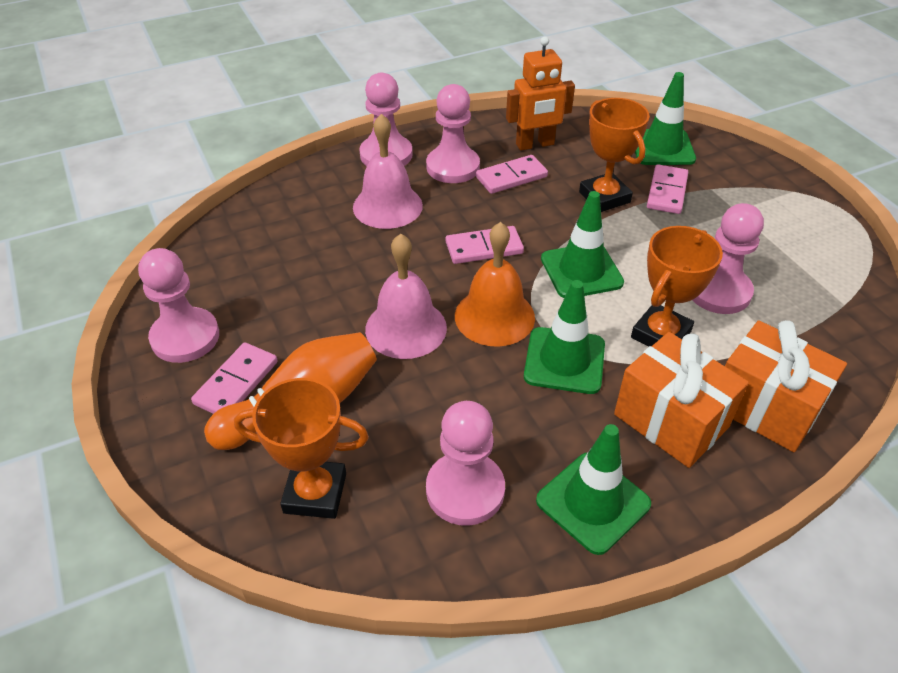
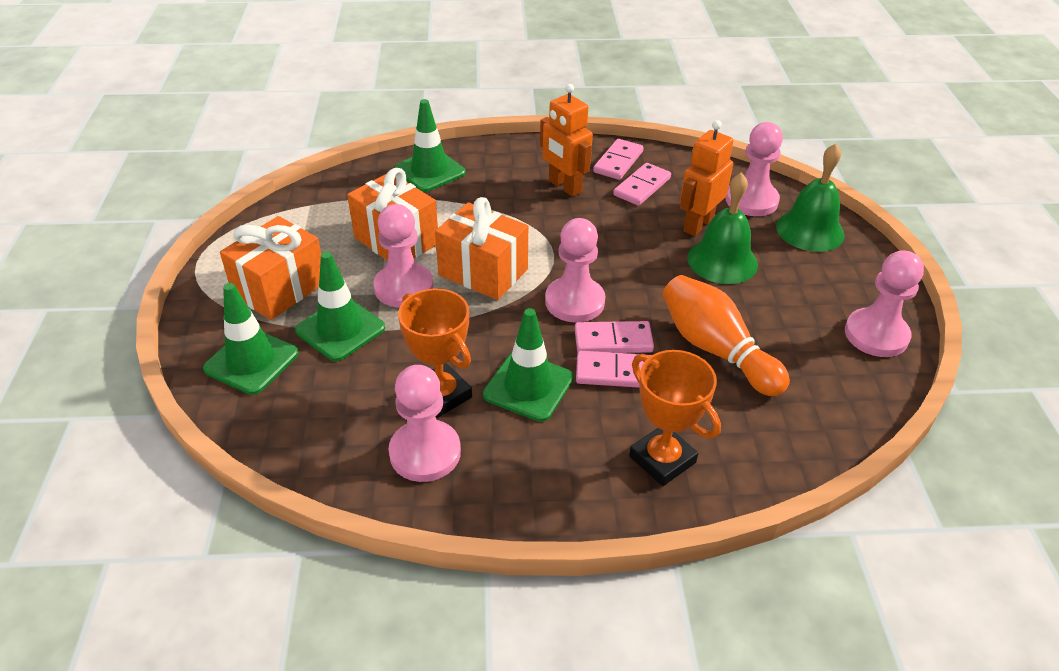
green bell: none = 0 -> [687,172,758,284] [776,143,845,252] = 2
orange bell: [455,222,535,346] = 1 -> none = 0
orange gift: [614,332,749,468] [725,320,847,452] = 2 -> [220,216,321,320] [347,168,438,261] [435,197,528,300] = 3
orange robot: [506,36,575,151] = 1 -> [540,84,593,197] [680,120,733,236] = 2
orange trophy: [234,378,369,519] [579,98,650,212] [631,226,723,346] = 3 -> [398,288,472,419] [629,350,721,486] = 2
pink bell: [353,114,423,229] [365,234,447,359] = 2 -> none = 0

